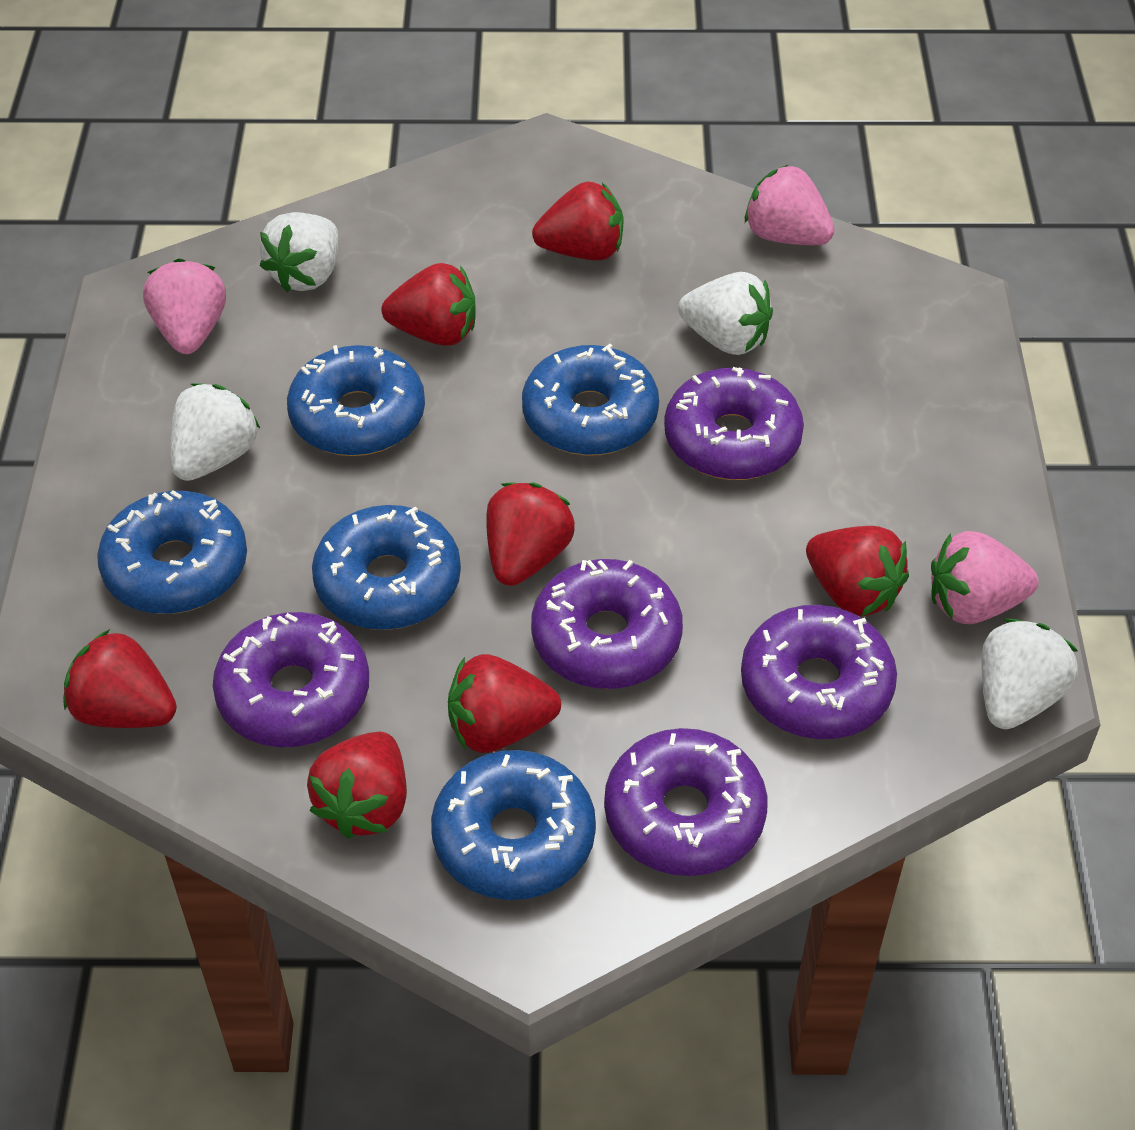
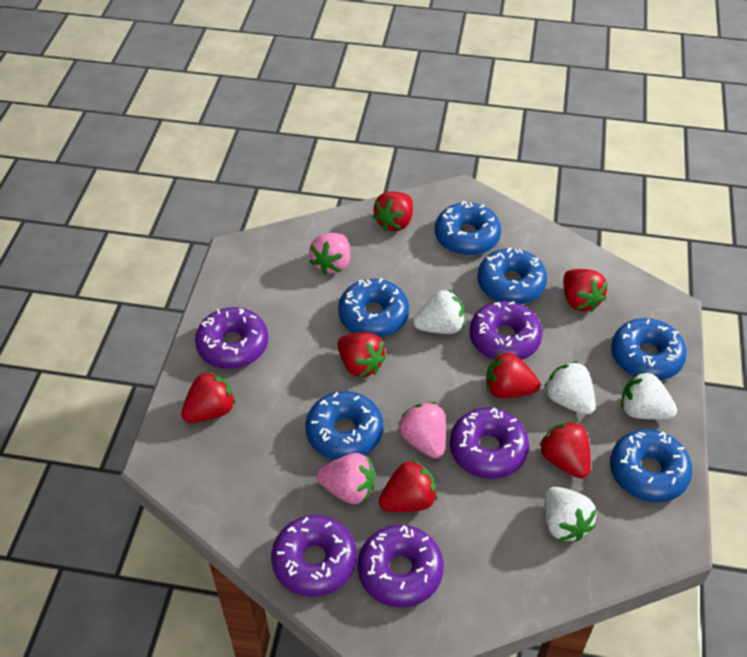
blue donut: [97,490,247,614] [287,345,425,456] [312,505,461,630] [431,750,596,900] [522,344,659,456] = 5 -> [305,391,383,460] [338,278,409,338] [435,201,501,256] [477,248,547,304] [610,429,693,502] [611,318,687,380] = 6

